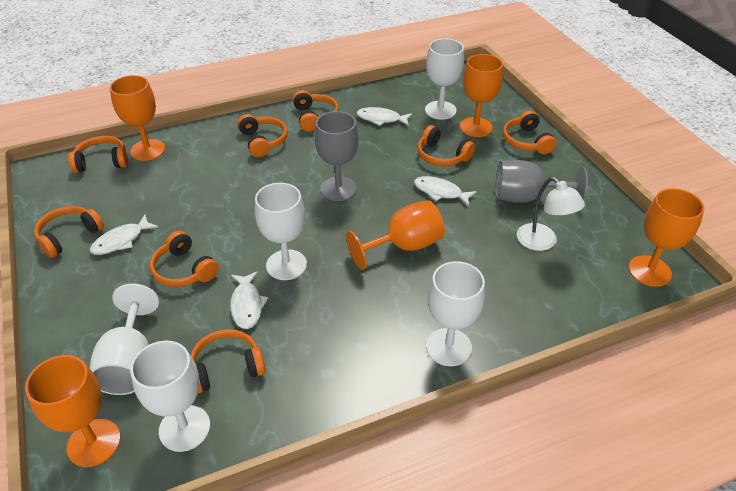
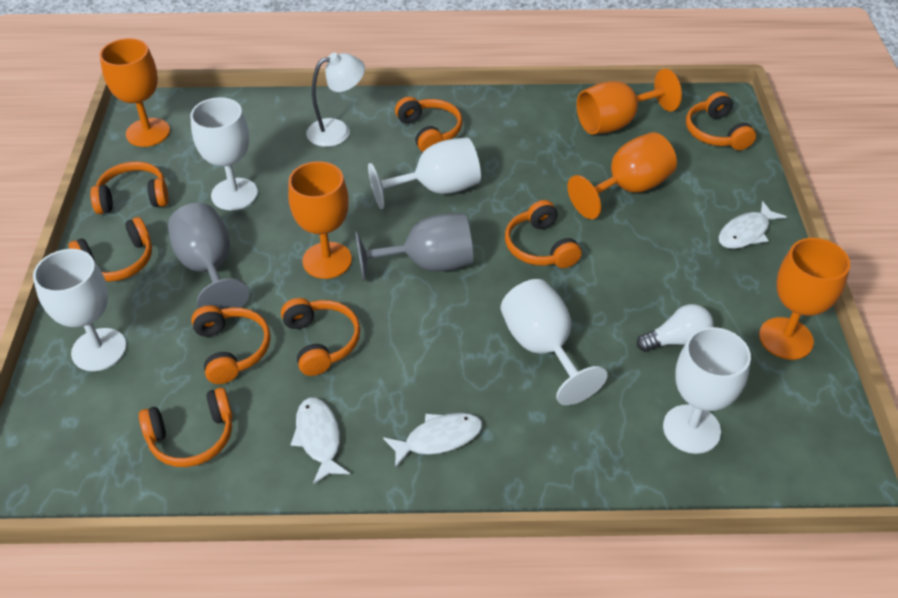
white fish: [90,215,158,255] [230,272,268,329] [356,107,412,126] [414,176,477,206] = 4 -> [290,398,350,484] [383,413,482,468] [718,201,786,249] = 3
white light bulb: none = 0 -> [637,304,714,352] = 1

